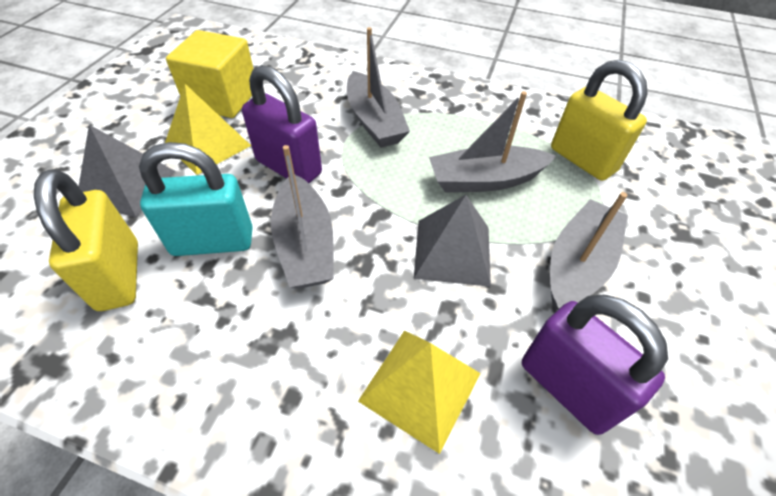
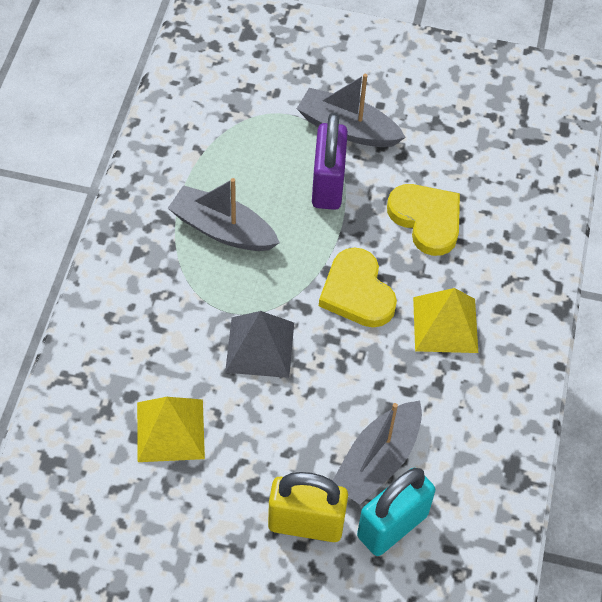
grey boat: [271,145,334,288] [347,27,410,148] [429,91,556,193] [550,192,628,311] = 4 -> [168,178,280,251] [297,74,406,147] [333,401,422,505] = 3
grey pyramid: [79,125,175,217] [414,195,491,287] = 2 -> [225,311,294,378] = 1
purple padlock: [242,65,322,183] [522,295,668,435] = 2 -> [312,113,348,210] = 1
yellow cube: [166,30,254,118] = 1 -> none = 0
yellow heart: none = 0 -> [319,247,397,327] [387,184,460,256] = 2
yellow padlock: [34,169,138,311] [551,60,648,181] = 2 -> [268,472,348,542] = 1

